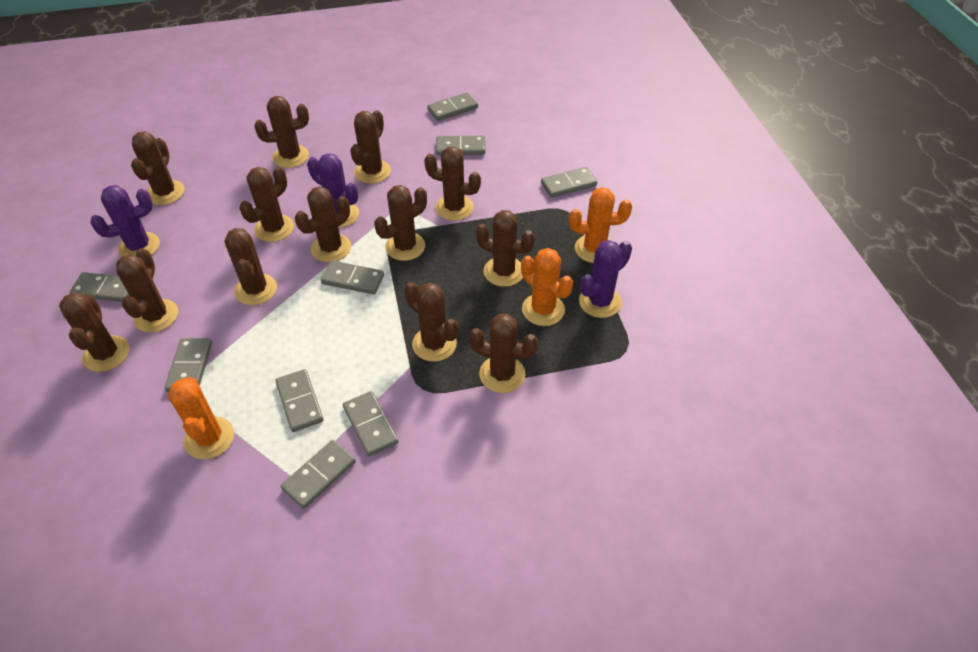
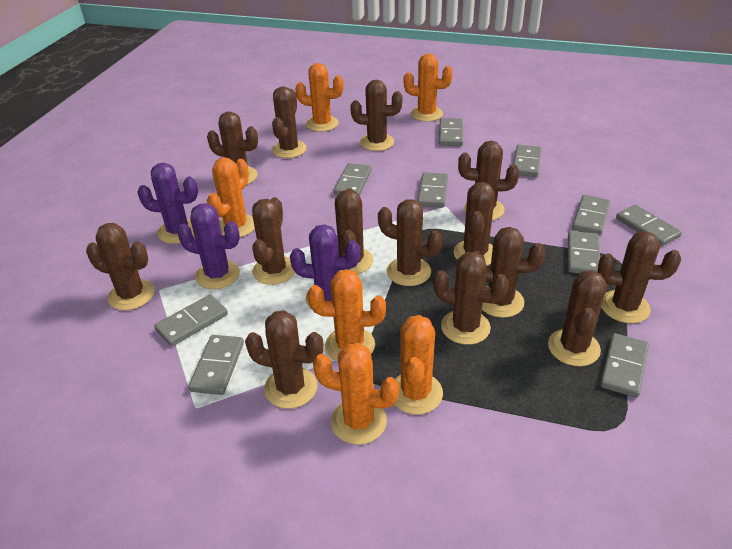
brown cactus: [59,293,129,372] [116,248,178,333] [131,132,185,205] [224,228,277,305] [240,167,294,242] [254,96,309,168] [295,186,351,262] [350,110,391,184] [374,185,427,261] [404,282,459,362] [424,146,481,221] [469,314,538,393] [476,210,535,287] = 13 -> [86,223,155,310] [207,112,258,185] [245,310,324,409] [252,197,295,285] [272,86,307,158] [335,188,373,274] [350,80,402,151] [378,199,442,286] [433,252,509,345] [454,182,495,266] [458,141,519,220] [475,227,545,318] [548,270,607,366] [598,231,681,323] = 14
grey domino: [69,272,130,302] [165,338,212,392] [275,369,324,432] [281,440,356,509] [321,261,384,295] [343,391,398,456] [427,92,478,121] [436,135,485,155] [541,167,597,198] = 9 -> [154,295,228,346] [188,335,244,395] [334,163,372,196] [418,172,448,208] [439,118,463,146] [513,145,542,177] [568,231,600,274] [572,195,610,235] [600,333,649,398] [616,205,682,246] = 10
orange cactus: [168,377,234,459] [521,248,573,326] [569,187,632,263] = 3 -> [207,158,255,237] [295,63,344,132] [308,269,386,362] [313,343,399,445] [394,315,443,414] [404,53,453,122] = 6

